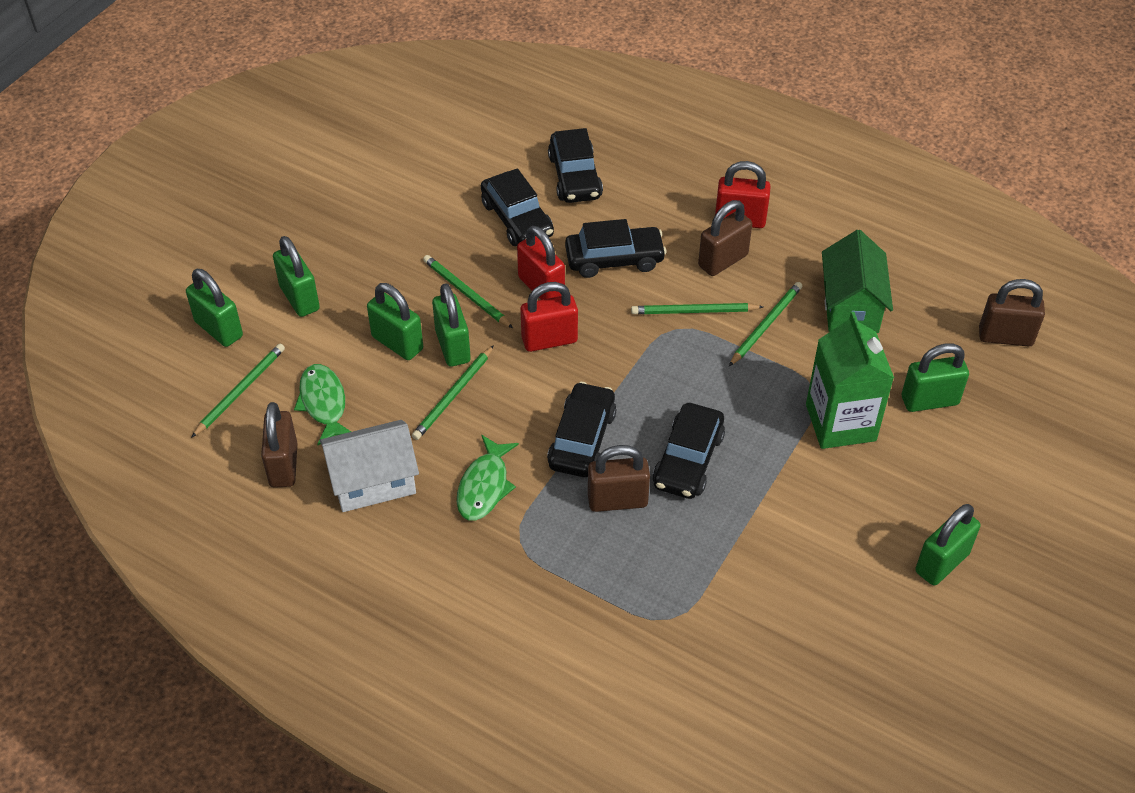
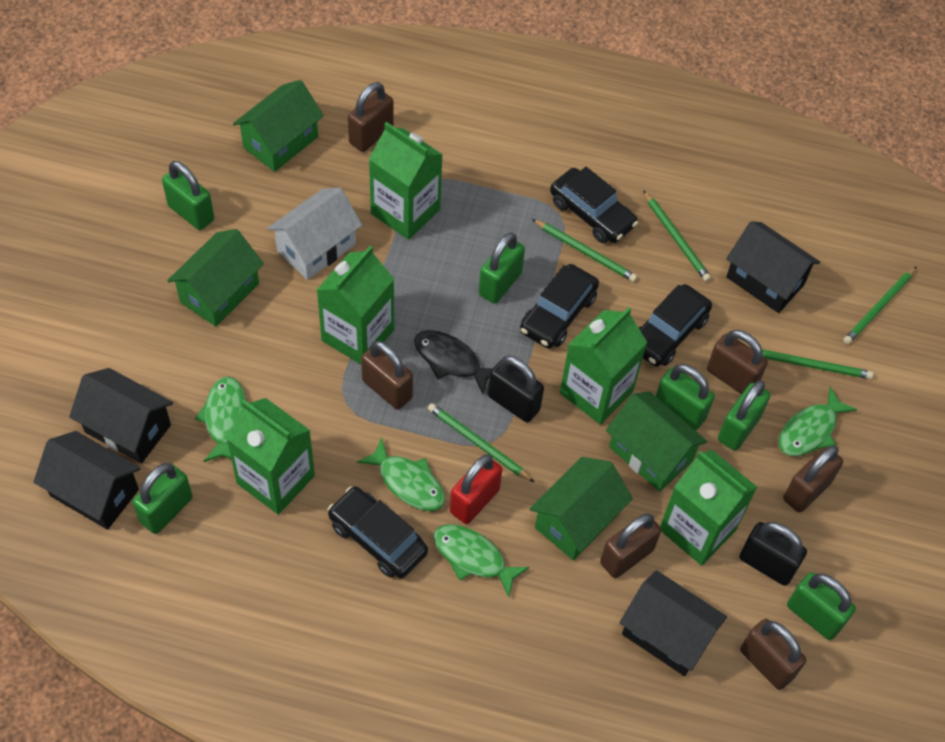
black car: [481,168,554,246] [547,382,616,477] [548,128,603,203] [565,219,667,278] [652,403,725,499] = 5 -> [328,486,428,578] [520,264,599,348] [550,167,638,243] [638,284,712,367] = 4
black fish: none = 0 -> [414,330,493,394] = 1
black house: none = 0 -> [34,431,141,530] [69,368,173,463] [620,570,727,676] [726,221,820,313] = 4
black padlock: none = 0 -> [488,356,544,423] [739,522,807,586] = 2
brown padlock: [261,402,297,488] [588,445,650,512] [698,200,752,276] [979,279,1045,346] = 4 -> [348,82,394,152] [361,341,413,410] [600,513,661,578] [707,330,768,394] [740,619,806,690] [783,446,843,513] = 6
green carton: [806,312,894,449] = 1 -> [226,398,315,515] [317,246,394,364] [369,122,443,240] [560,307,648,425] [660,449,757,566] = 5
green fish: [294,364,351,445] [457,435,519,521] = 2 -> [195,377,246,462] [357,438,445,511] [433,524,529,597] [778,386,857,456] = 4
green house: [822,230,893,333] = 1 -> [167,229,264,327] [233,80,324,172] [530,457,633,560] [606,391,707,492] = 4
red padlock: [517,226,565,300] [520,282,578,352] [715,161,771,228] = 3 -> [450,455,502,524] = 1

